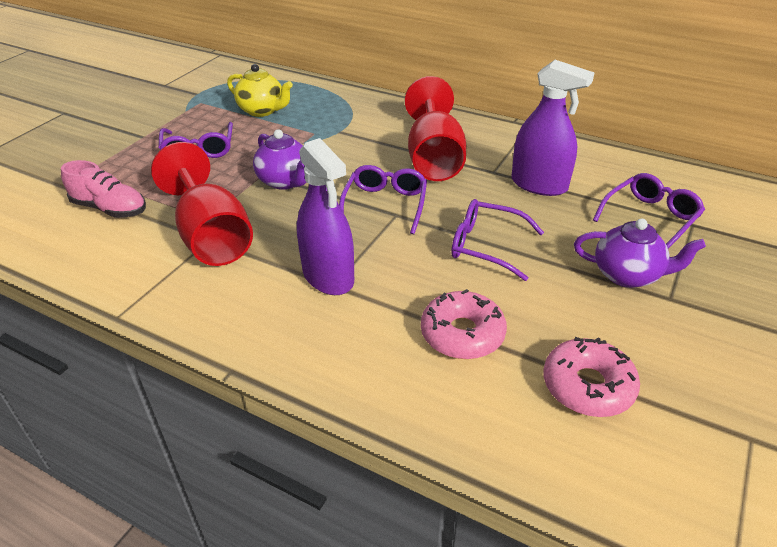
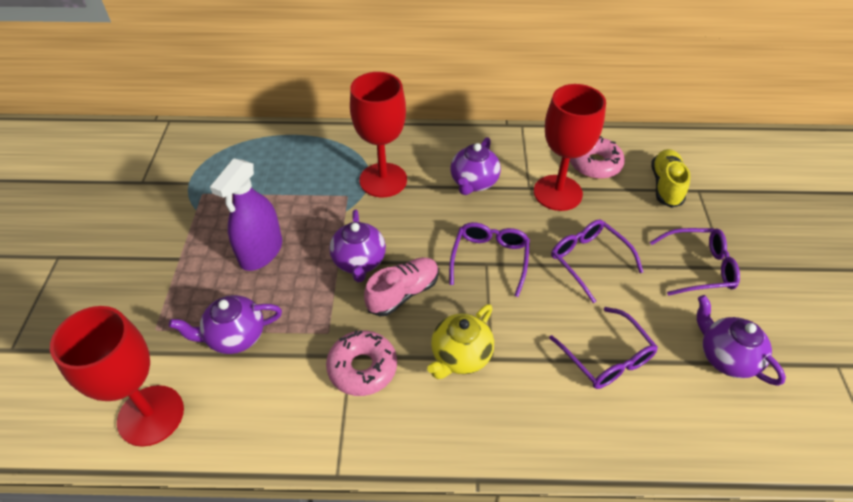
purple spray bottle: [297,138,354,295] [511,60,595,196] = 2 -> [210,158,282,271] = 1
purple teapot: [253,129,306,190] [574,219,706,288] = 2 -> [169,295,282,354] [329,210,386,282] [451,137,501,195] [697,295,786,386] = 4
red goblet: [151,142,253,266] [405,76,466,181] = 2 -> [50,306,184,447] [350,72,407,197] [534,84,606,211] = 3
yellow shoe: none = 0 -> [651,149,690,208] = 1

